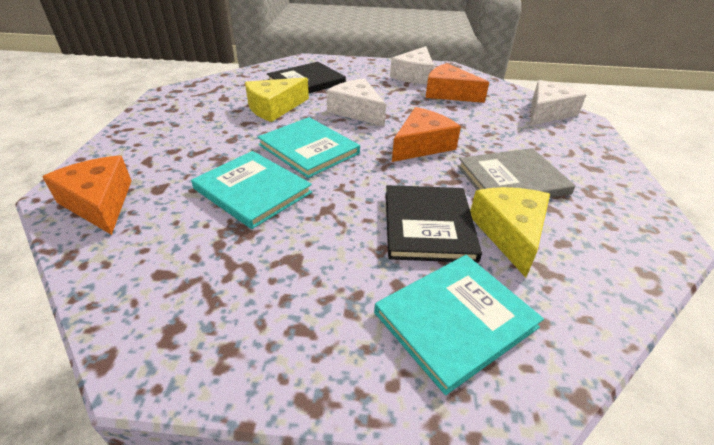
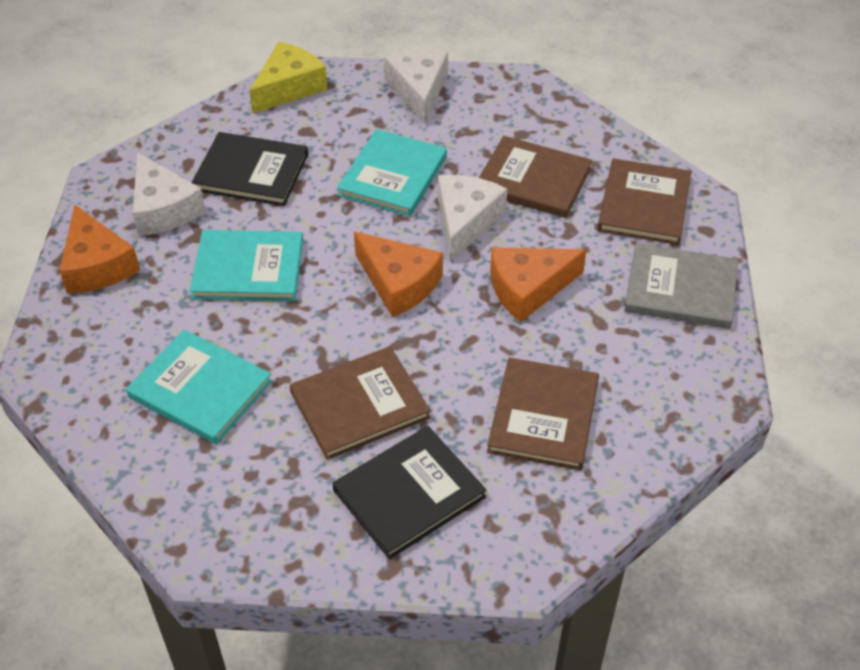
brown book: none = 0 -> [290,346,431,460] [479,136,592,218] [487,357,599,471] [597,158,691,245] = 4
yellow cheese: [245,77,309,122] [470,187,550,278] = 2 -> [249,42,328,113] = 1

